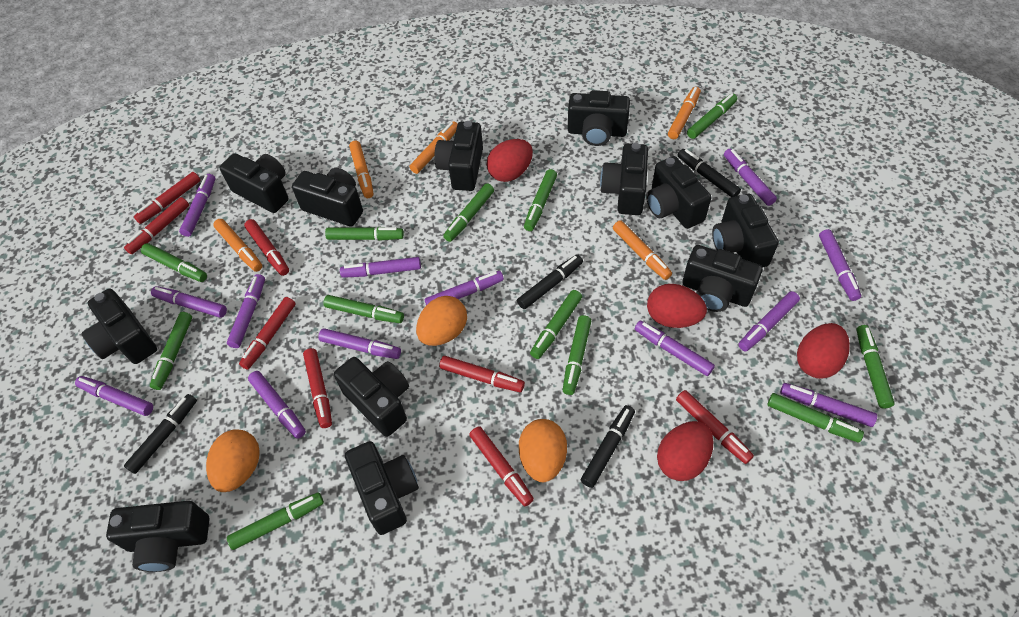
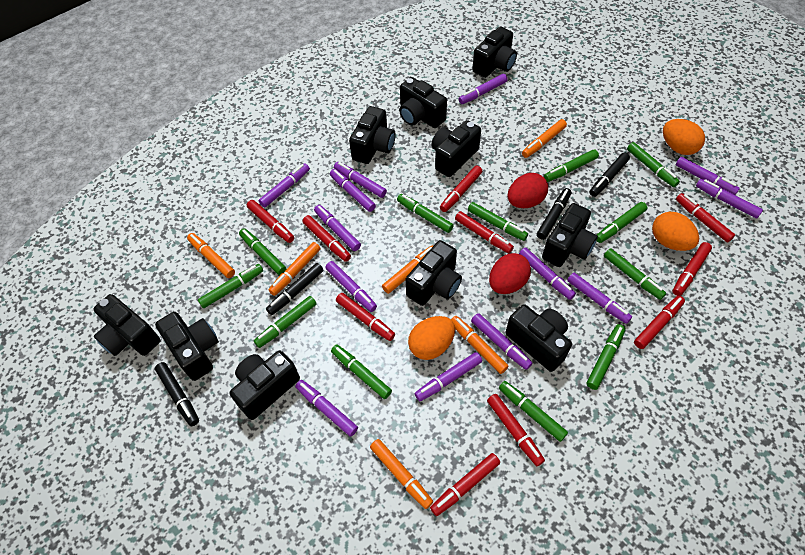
black camera: [82,289,157,364] [106,501,210,572] [219,153,288,213] [292,168,363,227] [334,357,409,437] [345,441,419,535] [434,121,483,191] [568,90,630,146] [600,143,648,215] [646,156,711,229] [682,245,762,312] [712,194,779,268] = 12 -> [94,294,161,356] [155,312,219,381] [230,350,300,420] [349,106,396,164] [399,77,447,128] [406,240,462,306] [431,120,481,177] [472,27,517,78] [506,304,572,372] [542,203,598,267] = 10
orange marker: [213,219,262,272] [349,140,374,198] [410,121,458,174] [613,220,672,280] [668,87,701,139] = 5 -> [187,233,235,278] [269,242,321,296] [370,439,433,509] [382,245,433,294] [451,316,509,374] [522,119,567,158] = 6
red egg: [487,139,533,182] [647,284,707,328] [657,421,713,481] [797,323,850,379] = 4 -> [489,253,531,294] [507,173,548,208] = 2
red marker: [124,197,189,254] [134,172,201,224] [239,297,296,370] [244,219,289,276] [303,348,332,428] [439,356,525,392] [469,426,534,506] [676,390,754,464] = 8 -> [247,200,294,243] [302,215,351,262] [336,293,395,341] [430,453,500,516] [440,166,482,212] [455,211,514,253] [487,394,545,466] [634,296,685,349] [673,242,712,296] [676,193,735,242] = 10

